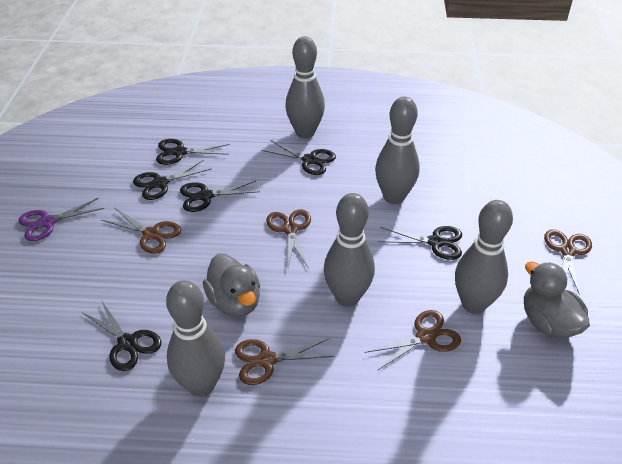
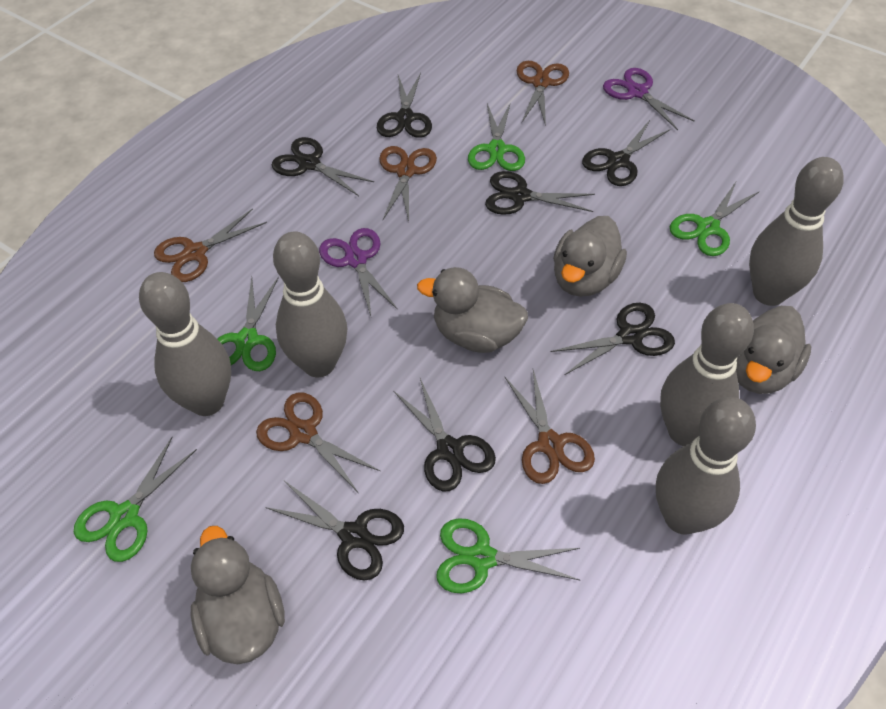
black scissors: [82,300,161,371] [133,160,211,200] [156,139,230,165] [180,181,260,212] [262,140,336,175] [378,226,462,260] = 6 -> [265,481,404,581] [272,137,374,196] [377,73,432,138] [393,378,496,491] [485,171,595,215] [551,303,675,375] [582,120,670,186] = 7
green scissors: none = 0 -> [74,437,197,562] [218,276,279,371] [436,518,581,594] [468,102,525,171] [670,182,760,256] = 5
grey duck: [203,254,260,317] [524,261,590,338] = 2 -> [191,526,285,664] [417,267,528,353] [553,216,627,297] [736,306,811,394] = 4
purple scissors: [18,198,104,241] = 1 -> [319,228,398,316] [603,68,695,130] = 2

